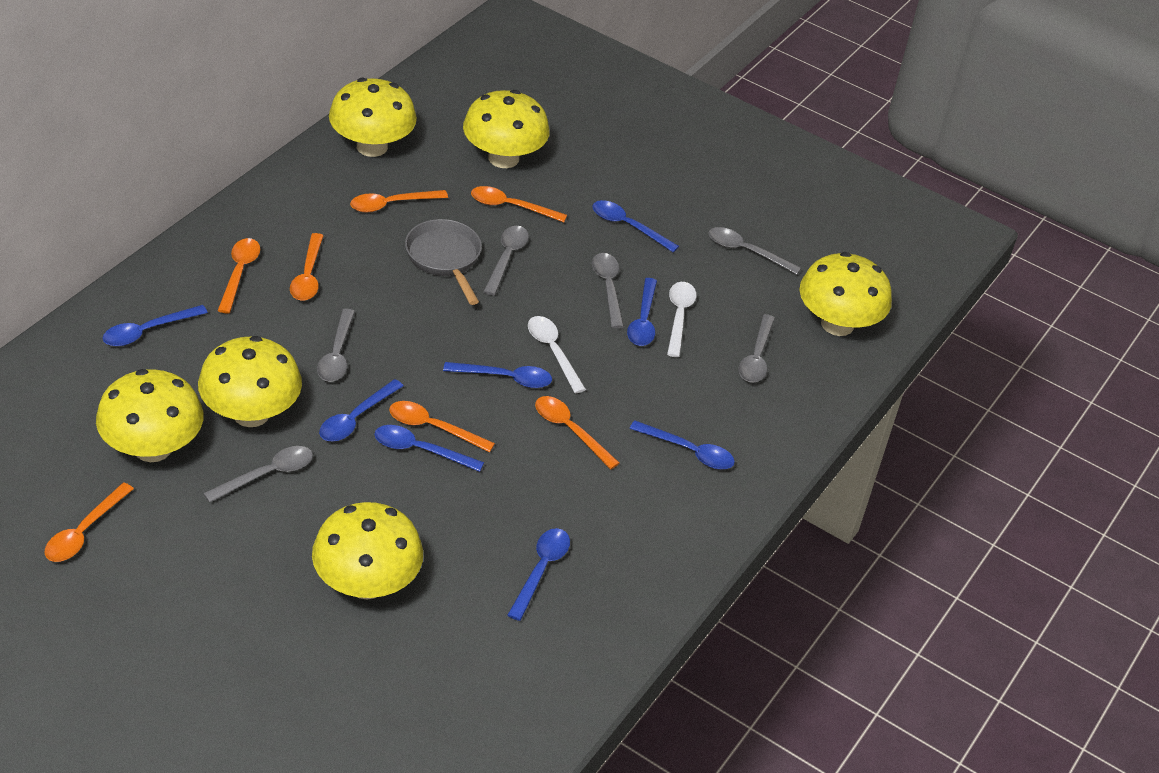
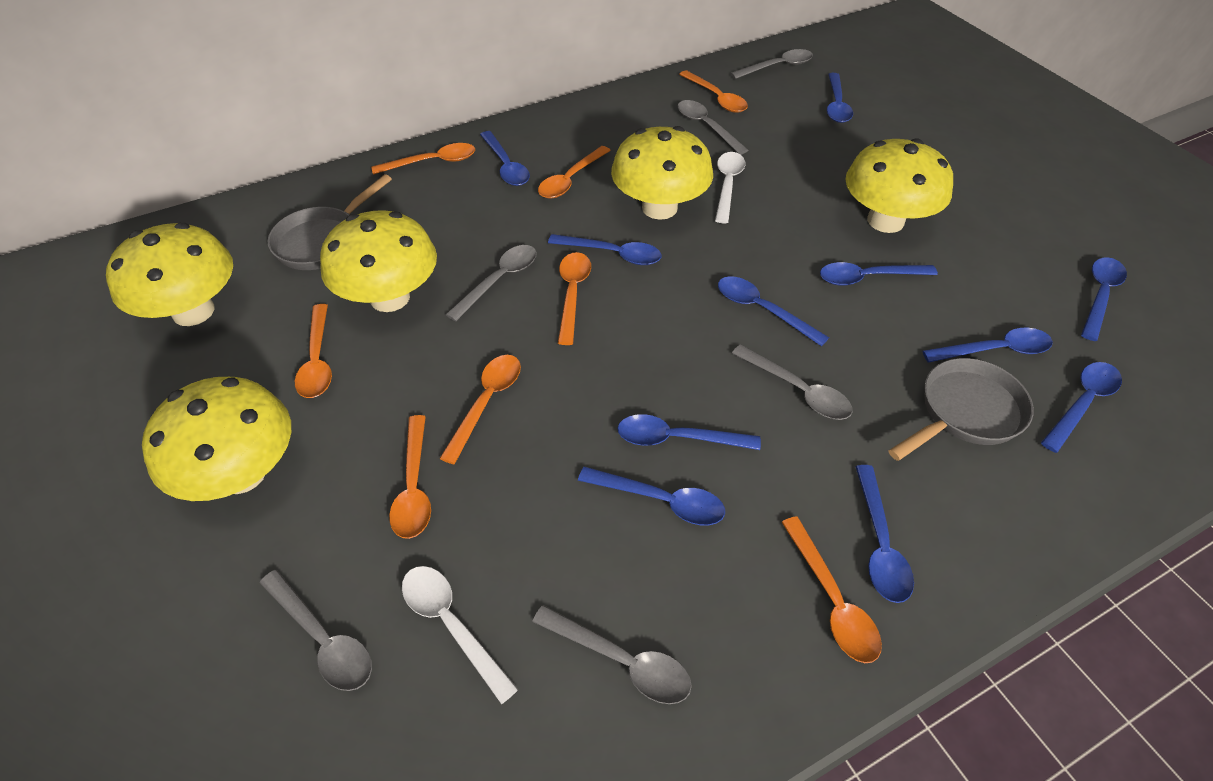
blue spoon: [103,305,208,346] [319,379,403,442] [374,425,484,472] [443,362,552,388] [507,528,570,621] [593,200,679,253] [627,278,657,346] [629,420,735,470] = 8 -> [480,131,530,186] [548,234,662,265] [578,466,725,525] [617,414,761,450] [718,276,829,346] [820,262,938,286] [827,73,853,123] [855,465,914,603] [923,328,1053,363] [1041,362,1122,453] [1081,257,1127,341] = 11
grey pan: [405,219,482,305] = 1 -> [267,174,392,270] [888,358,1034,461] = 2
orange spoon: [44,482,134,562] [218,238,260,313] [290,233,323,301] [350,190,448,213] [389,401,495,452] [471,186,567,222] [535,396,620,469] = 7 -> [295,304,332,398] [371,143,475,175] [389,415,431,539] [439,355,521,464] [538,146,611,198] [558,252,591,345] [679,70,748,113] [781,516,882,663] = 8
yellow mushroom: [96,369,203,462] [198,336,302,427] [312,502,423,600] [329,78,417,157] [463,90,550,168] [799,252,892,336] = 6 -> [106,223,233,326] [142,377,291,501] [320,210,437,312] [611,126,713,220] [845,138,953,233] = 5

